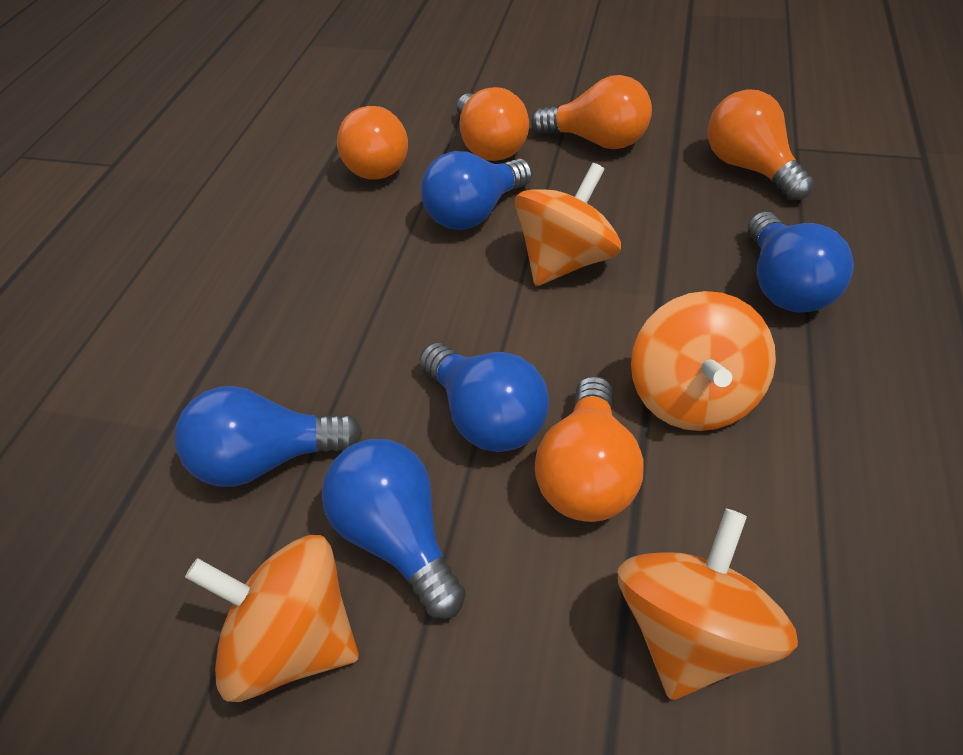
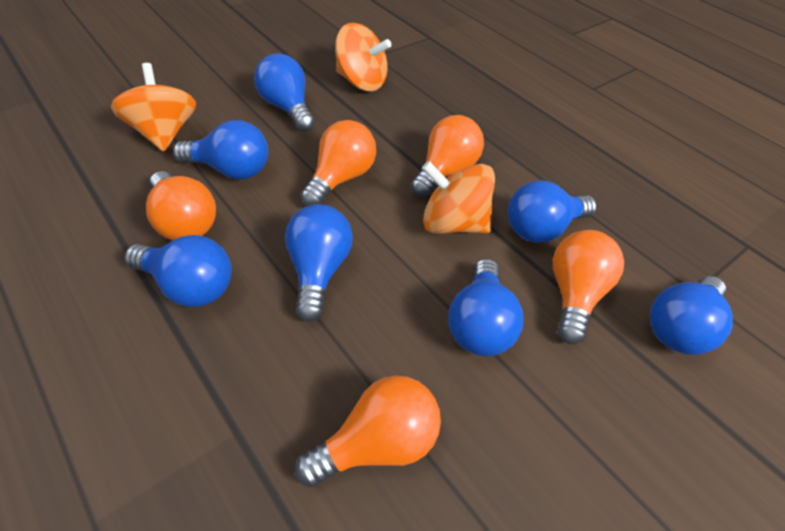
blue light bulb: [175,386,363,487] [322,439,466,619] [419,343,549,452] [421,151,532,230] [748,212,854,313] = 5 -> [124,235,232,307] [173,120,268,180] [254,53,315,132] [285,204,353,322] [448,259,524,356] [508,180,597,243] [650,276,733,355] = 7
orange spinning top: [185,535,359,702] [515,163,621,286] [618,509,798,700] [631,291,776,431] = 4 -> [111,63,196,152] [335,23,392,91] [422,161,495,234] = 3

